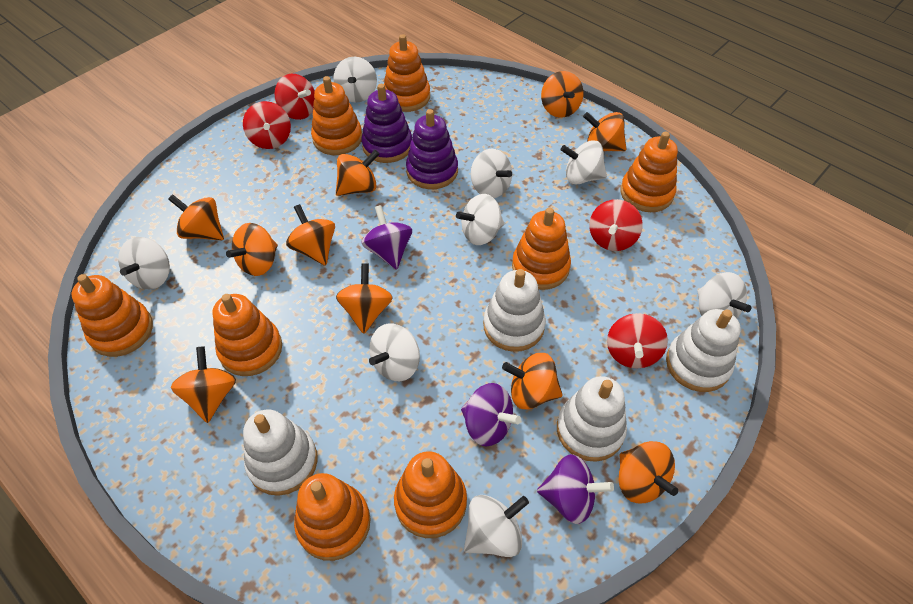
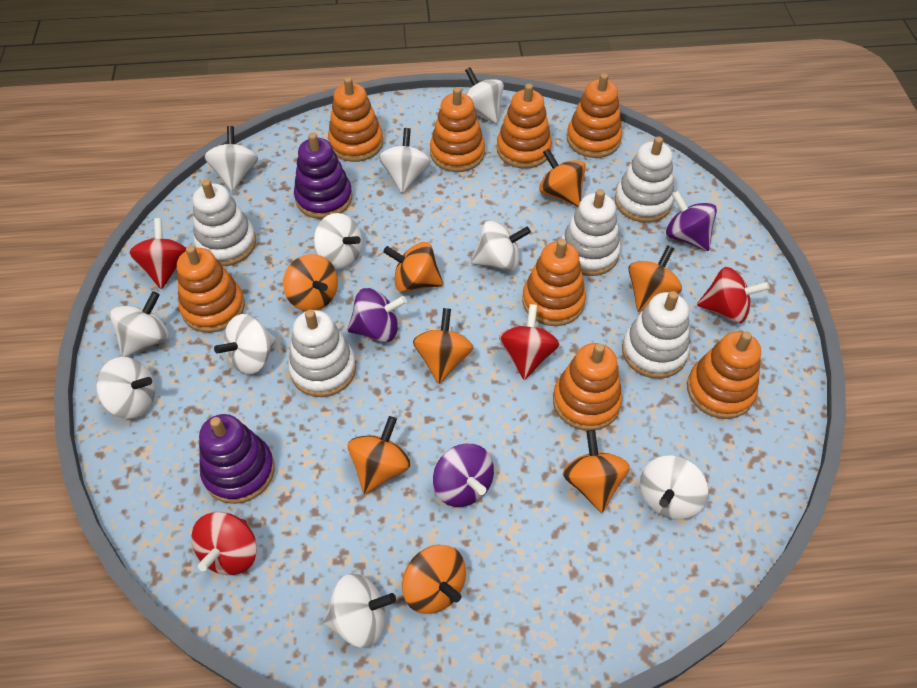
orange spinning top: [168,194,224,241] [171,346,236,423] [226,223,278,276] [286,204,335,266] [336,150,379,196] [336,263,393,334] [502,353,563,410] [541,71,584,118] [583,112,626,151] [619,441,678,503] = 10 -> [283,254,338,311] [348,416,410,494] [383,242,443,292] [402,545,466,614] [413,308,473,384] [539,148,586,207] [563,430,630,513] [628,245,682,312] = 8
white spinning top: [118,237,170,290] [333,57,377,102] [369,324,420,381] [456,194,504,245] [464,495,529,557] [471,149,512,198] [561,140,607,185] [697,272,751,318] = 8 -> [96,357,155,419] [110,291,169,357] [205,126,258,192] [214,314,276,374] [314,213,362,269] [323,573,396,648] [379,128,431,193] [465,67,504,124] [471,221,531,271] [640,456,708,520] = 10
white stacking toy: [243,409,318,496] [483,269,546,352] [557,376,627,462] [666,309,741,392] = 4 -> [193,179,256,266] [288,310,356,397] [561,189,621,276] [615,136,674,223] [622,291,690,379] = 5

